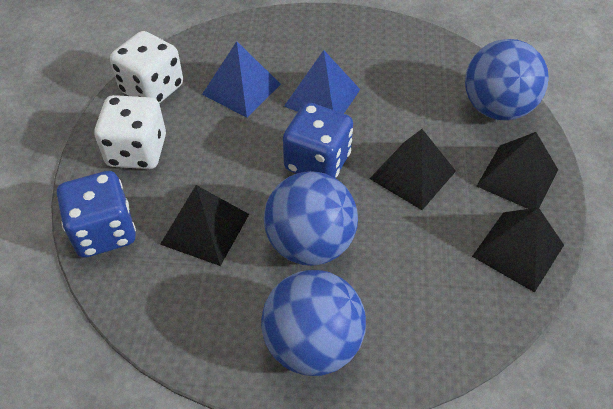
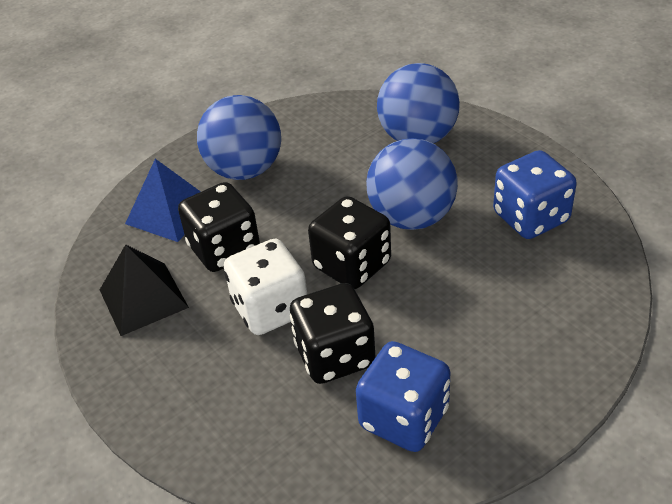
black dice: none = 0 -> [178,182,260,272] [290,283,376,384] [308,196,391,289] = 3
black pyramid: [160,185,249,266] [369,129,456,210] [472,207,564,293] [477,132,558,209] = 4 -> [100,244,189,336] = 1
blue pyramid: [202,41,281,118] [284,50,360,114] = 2 -> [125,159,201,242] = 1
white dice: [94,95,166,169] [110,31,183,104] = 2 -> [224,239,307,335] = 1

